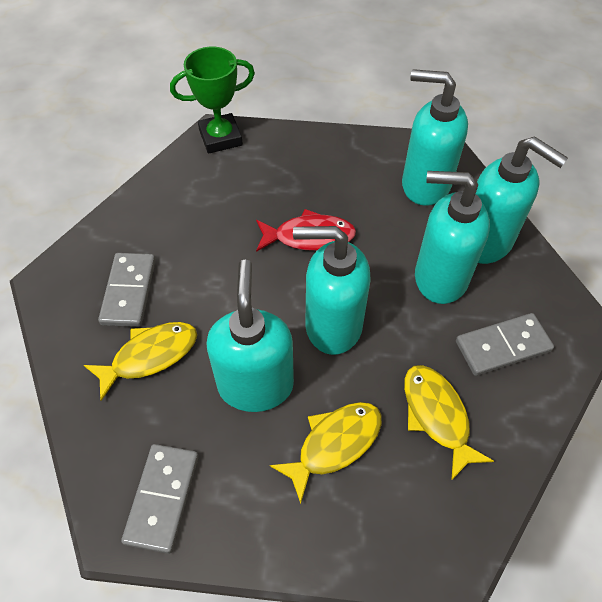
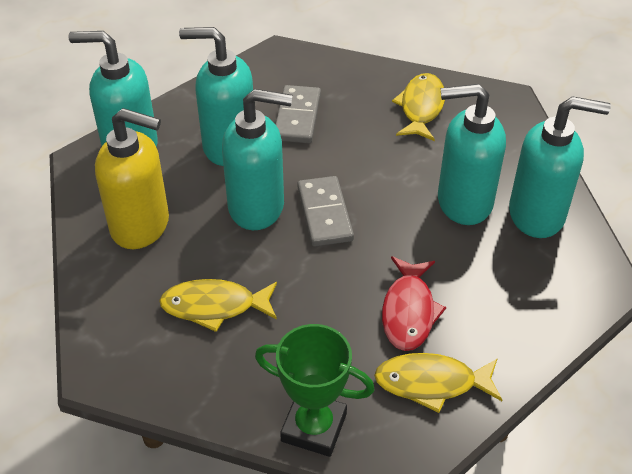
grey domino: [98,253,156,327] [121,444,199,554] [456,313,554,376] = 3 -> [275,85,321,143] [297,176,354,247] = 2
yellow soap dispenser: none = 0 -> [95,108,169,249] = 1

